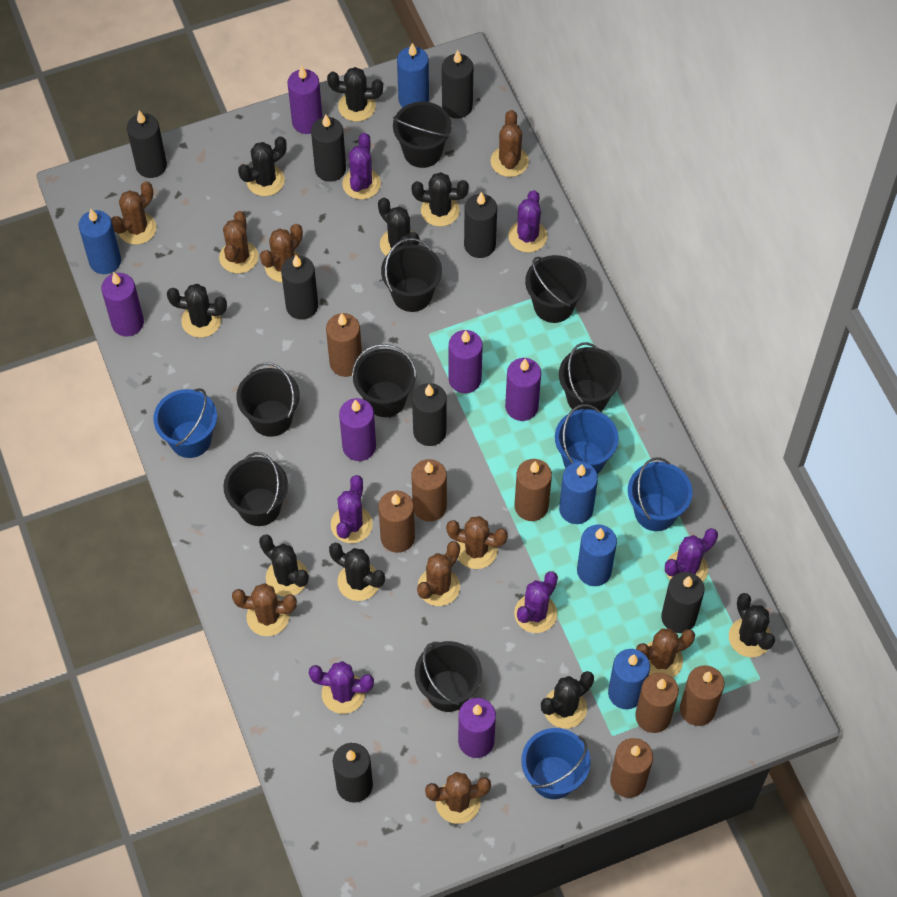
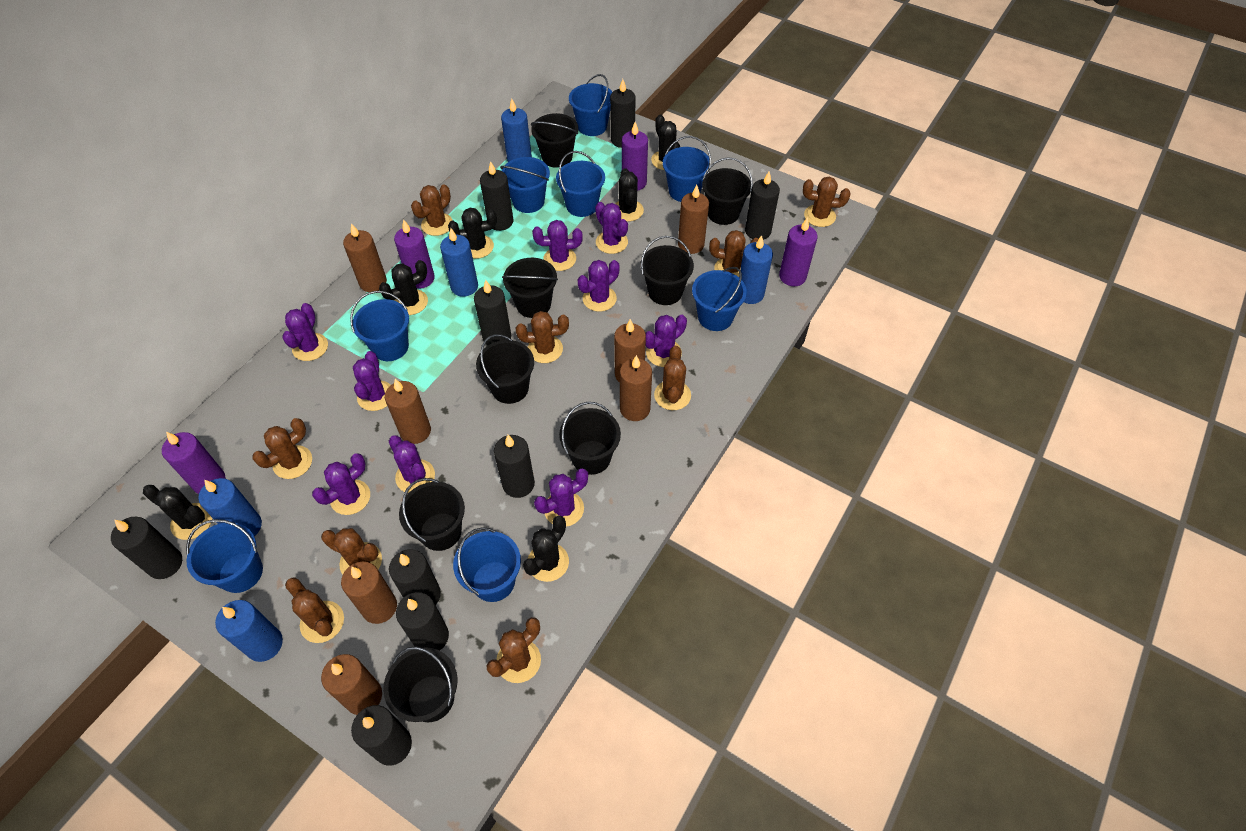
black cactus: [167,284,227,338] [238,136,286,196] [259,534,309,597] [327,67,383,122] [329,543,385,601] [378,198,419,256] [412,172,469,227] [541,671,594,728] [729,593,775,657] = 9 -> [143,485,212,540] [379,260,428,315] [448,208,497,259] [523,516,569,582] [615,168,644,222] [651,115,680,170] = 6
black candle: [127,111,167,178] [281,255,318,319] [311,114,346,182] [333,743,373,803] [412,383,447,446] [442,50,473,119] [464,192,497,258] [661,572,704,633] = 8 -> [111,517,182,579] [351,705,412,766] [389,549,441,605] [396,592,449,651] [474,280,511,345] [480,161,513,231] [494,435,535,498] [610,79,636,148] [745,171,780,240] = 9
blue bucket: [154,388,217,458] [521,728,591,799] [555,404,619,474] [628,457,692,531] = 4 -> [186,519,263,593] [350,291,409,361] [453,527,521,602] [500,157,550,213] [556,151,605,217] [569,74,612,136] [663,136,711,202] [692,267,747,331] = 8
purple cactus: [309,661,374,714] [331,475,373,543] [342,133,381,200] [508,190,547,252] [514,571,558,633] [665,528,718,582] = 6 -> [282,303,328,361] [312,453,370,515] [353,351,391,411] [389,435,435,493] [532,220,583,271] [534,468,588,527] [577,260,619,312] [595,202,628,254] [646,315,687,367] = 9
purple candle: [101,272,144,337] [287,66,323,134] [339,398,376,461] [449,330,483,393] [458,698,496,758] [505,358,541,421] = 6 -> [162,432,226,494] [394,219,435,289] [622,122,648,191] [779,217,818,286] = 4

